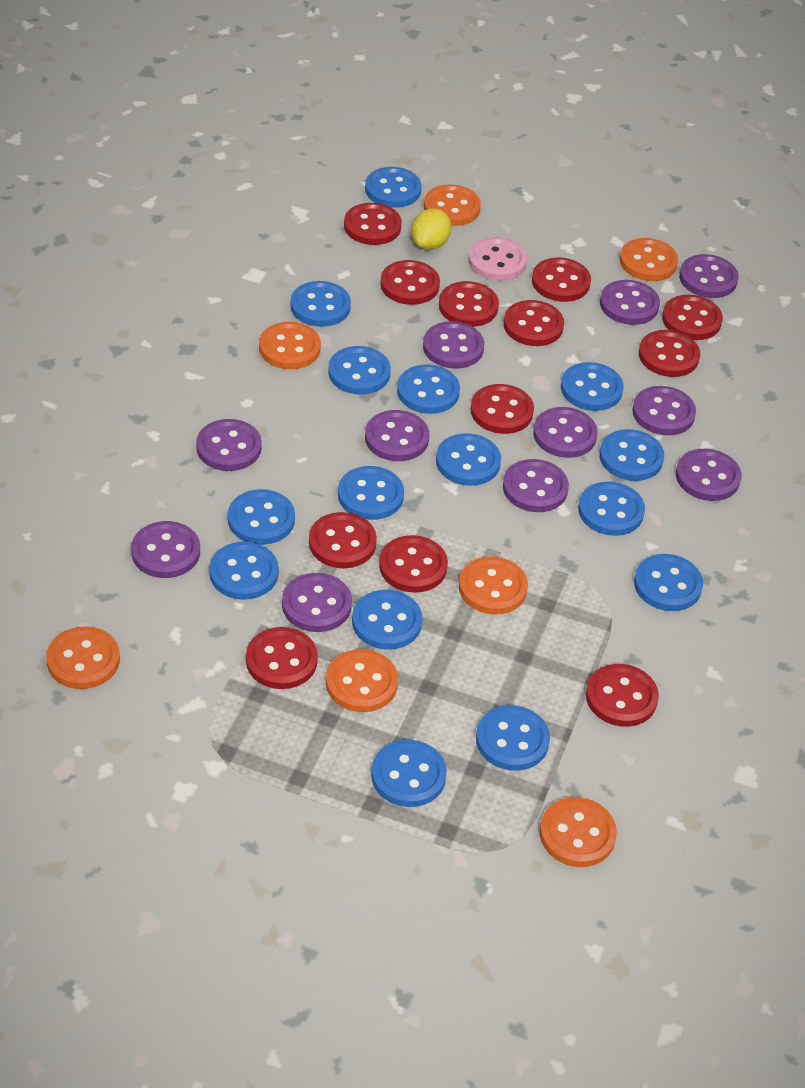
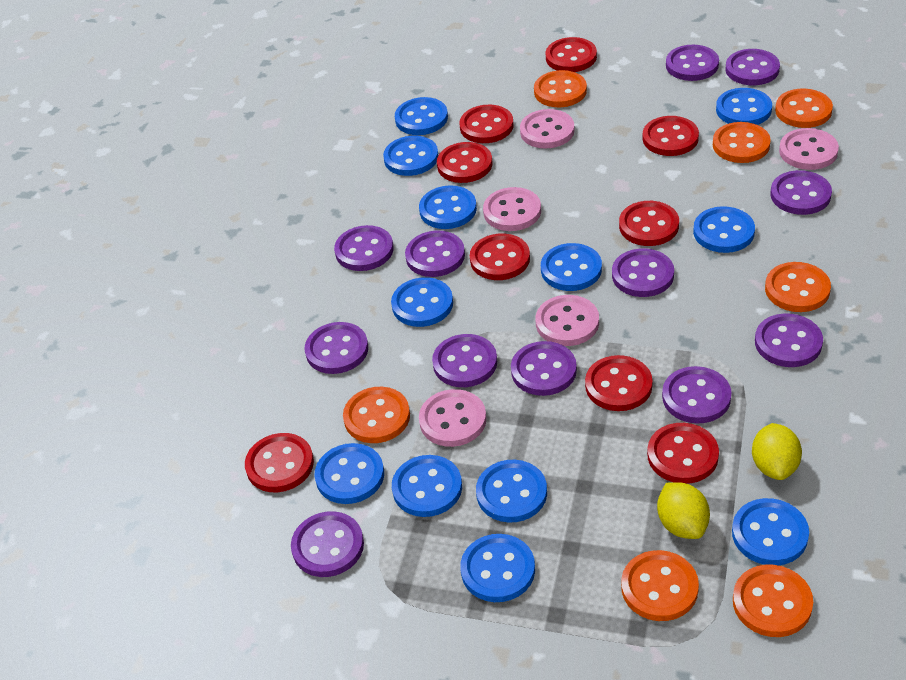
blue button: [209,542,279,600] [228,489,295,545] [290,281,351,327] [328,346,391,395] [338,466,404,520] [352,590,422,650] [365,167,422,208] [371,740,447,807] [397,364,460,414] [436,433,501,486] [476,705,550,771] [561,362,623,411] [578,481,645,536] [599,429,664,481] [634,554,703,611] = 15 -> [314,443,384,504] [383,136,438,176] [391,277,453,327] [392,455,462,517] [395,97,448,135] [419,185,477,229] [460,534,535,602] [476,460,547,523] [541,243,602,291] [693,206,755,253] [716,88,772,125] [732,498,809,565] = 12
pink button: [469,237,527,281] = 1 -> [419,389,487,447] [483,187,541,231] [520,109,575,149] [536,295,599,346] [779,128,839,170] = 5
purple button: [131,521,200,578] [196,419,262,471] [282,573,352,632] [365,410,429,461] [423,321,484,369] [503,459,569,512] [533,407,597,458] [600,280,660,325] [632,386,696,435] [676,449,741,501] [679,254,739,298] = 11 -> [291,511,364,577] [305,322,368,374] [334,225,394,271] [405,231,465,277] [432,334,497,387] [511,341,577,396] [612,248,674,297] [662,366,731,424] [666,45,719,81] [726,49,780,85] [755,313,823,367] [771,170,832,215] = 12
red button: [246,627,318,689] [309,512,377,568] [344,203,402,245] [379,535,448,593] [380,260,440,305] [439,281,499,327] [470,384,534,434] [503,300,564,346] [532,257,591,302] [586,664,659,727] [639,330,700,377] [662,295,723,340] = 12 -> [245,433,314,492] [437,142,492,183] [459,105,513,143] [470,233,530,280] [545,37,597,72] [585,355,653,411] [619,201,679,246] [642,116,699,156] [647,423,719,484] = 9
yellow lemon: [411,208,451,250] = 1 -> [657,482,710,539] [752,423,802,480] = 2

